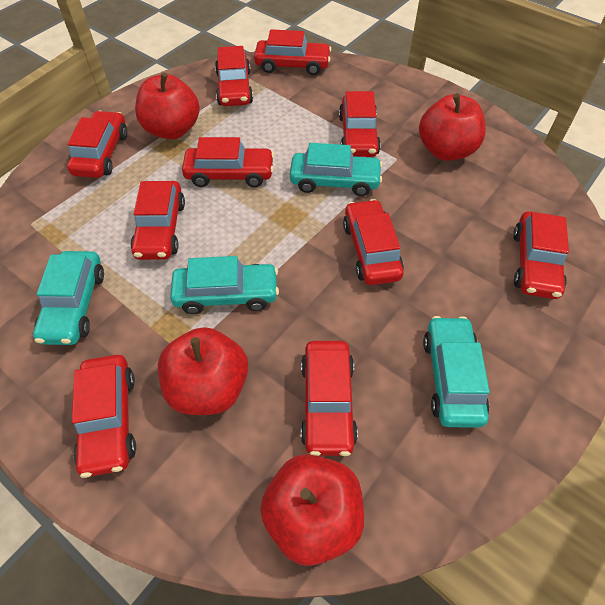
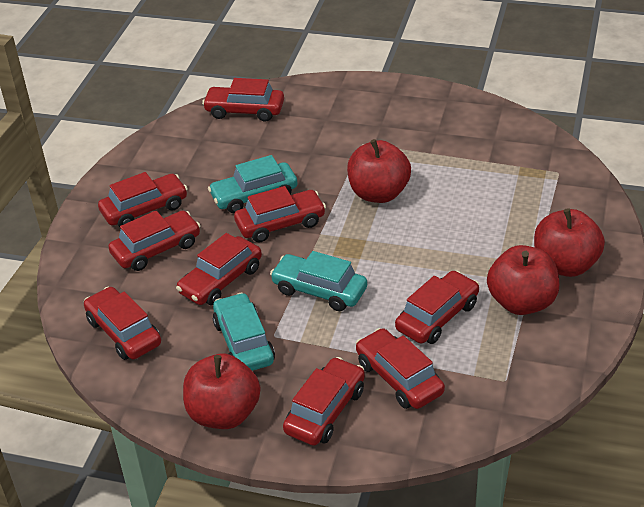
red car: [67,111,127,178] [72,355,136,478] [131,181,185,260] [182,137,274,187] [215,46,253,106] [254,29,332,75] [301,341,358,456] [339,91,381,157] [343,199,404,285] [513,211,569,299] = 10 -> [84,287,161,360] [98,172,188,227] [108,211,201,271] [176,233,262,305] [202,78,284,122] [234,186,326,242] [283,357,365,446] [356,328,445,409] [395,270,479,344] = 9
turquoise car: [33,251,104,345] [170,256,279,314] [290,143,383,196] [423,316,490,428] = 4 -> [208,155,298,213] [213,292,275,371] [270,251,367,311] = 3

